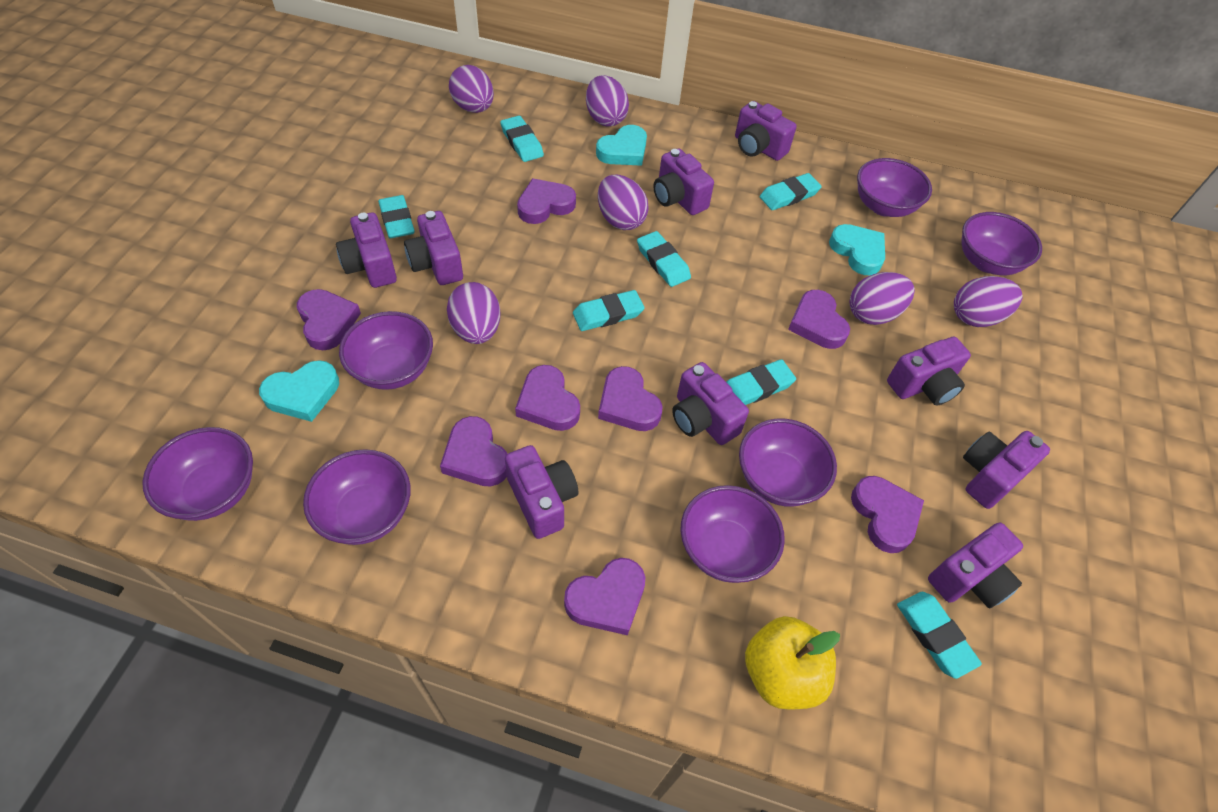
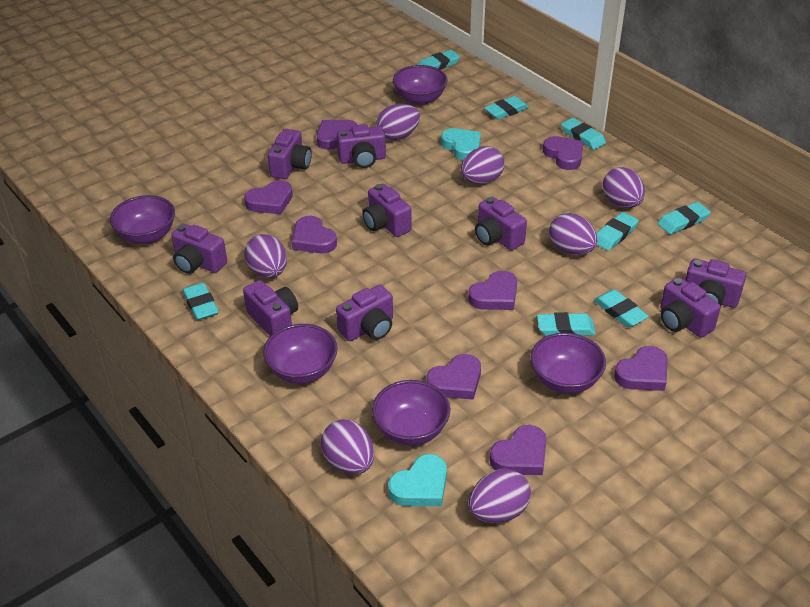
purple bowl: [142,427,253,521] [303,449,411,545] [339,311,433,390] [680,485,785,583] [739,418,837,507] [857,158,932,217] [961,212,1042,275] = 7 -> [110,195,175,244] [263,324,338,384] [372,380,450,446] [393,65,448,105] [531,333,606,394] = 5
purple egg: [447,282,500,344] [449,65,494,113] [586,75,629,127] [598,175,649,230] [849,272,915,325] [954,276,1023,327] = 6 -> [244,234,287,278] [321,419,374,474] [376,104,420,141] [461,146,504,184] [468,469,531,523] [549,213,597,255] [602,167,645,208] = 7
turquoise eraser: [378,195,415,238] [500,116,544,162] [573,290,644,331] [637,231,691,287] [727,359,796,405] [760,173,822,210] [897,592,982,679] = 7 -> [182,282,219,320] [418,50,460,70] [484,96,529,120] [537,312,596,336] [561,118,606,150] [594,289,649,327] [596,212,639,251] [657,202,711,234] = 8
turquoise heart: [259,360,339,422] [596,125,647,166] [829,224,885,275] = 3 -> [388,454,447,506] [441,128,481,160] = 2
yellow apple: [745,616,840,710] = 1 -> none = 0

